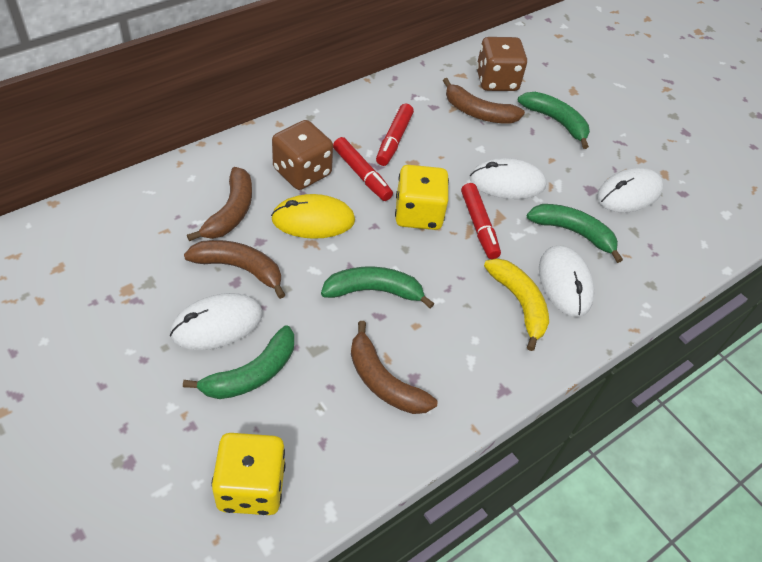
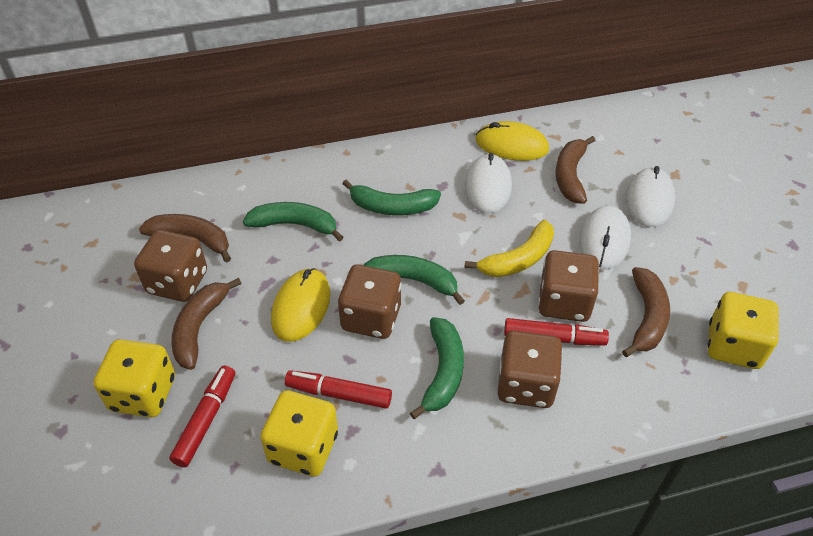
brown dice: [272,120,333,190] [476,37,527,91] = 2 -> [134,230,207,302] [338,264,401,339] [497,331,563,408] [538,250,599,322] = 4
white mouse: [170,293,263,350] [470,158,546,199] [539,245,594,317] [597,168,663,212] = 4 -> [465,153,512,214] [579,205,631,270] [626,166,675,227] = 3
yellow dice: [211,433,286,515] [395,165,449,230] = 2 -> [93,339,175,417] [260,390,338,477] [708,292,779,369] = 3
yellow mouse: [271,194,355,239] = 1 -> [271,268,331,342] [476,121,549,161] = 2

